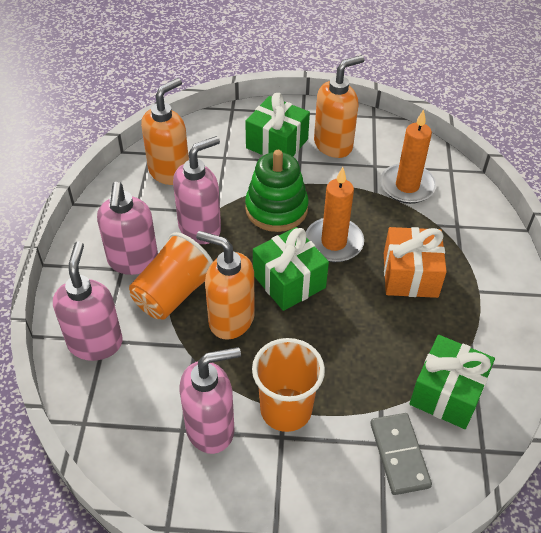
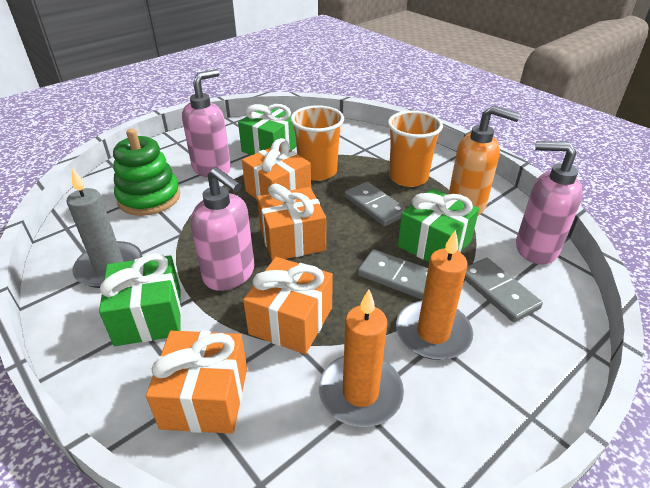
grey candle: none = 0 -> [67,168,143,288] = 1
grey domino: [370,413,432,495] = 1 -> [345,182,407,226] [358,249,428,300] [464,258,543,322] = 3
orange gift: [384,227,447,298] = 1 -> [146,331,247,434] [242,138,311,199] [243,257,333,354] [257,184,326,261] = 4
orange soap dispenser: [141,78,189,185] [196,231,255,340] [314,55,364,158] = 3 -> [448,105,520,216] = 1
pink soap dispenser: [53,241,123,361] [97,182,158,275] [173,136,221,244] [180,347,241,454] = 4 -> [182,69,231,178] [191,167,255,291] [516,141,583,265] = 3

